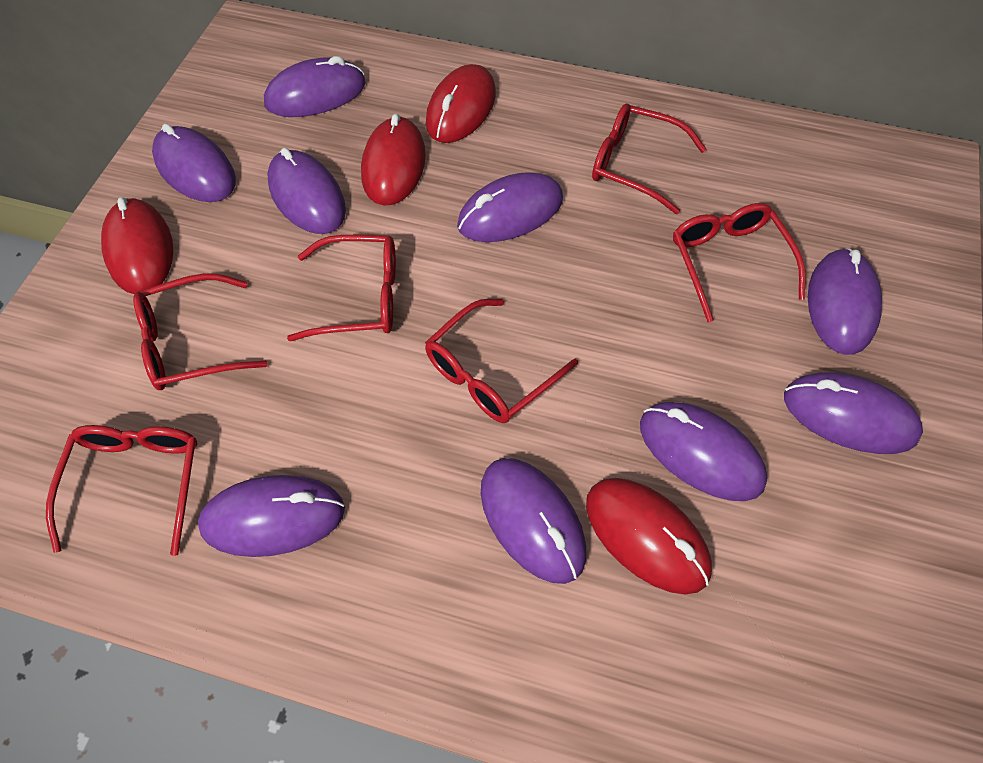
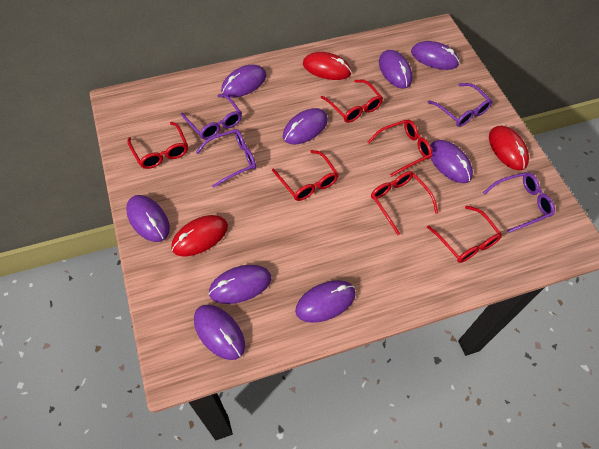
purple glasses: none = 0 -> [181,94,242,140] [196,129,256,188] [428,83,492,127] [483,172,555,233] = 4
red mouse: [101,198,173,294] [361,114,426,206] [426,64,496,143] [586,478,712,595] = 4 -> [171,215,228,256] [303,52,352,80] [489,126,529,170] = 3

